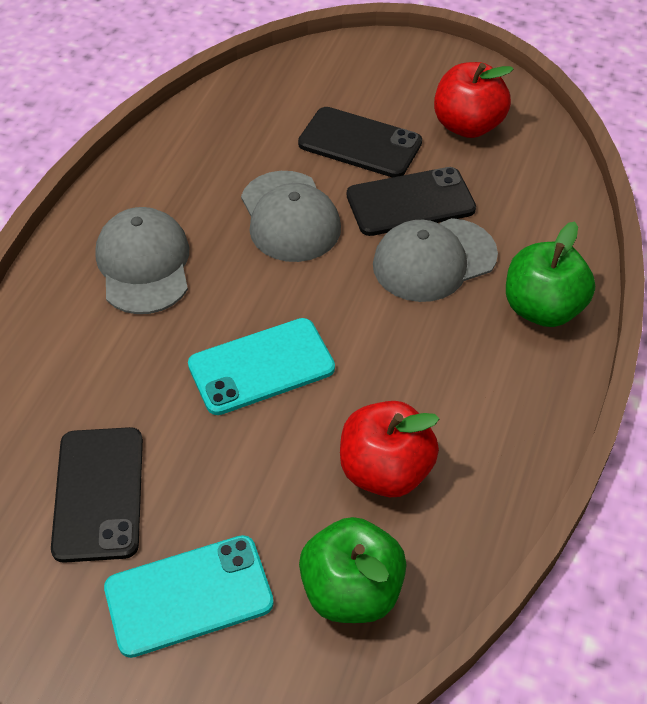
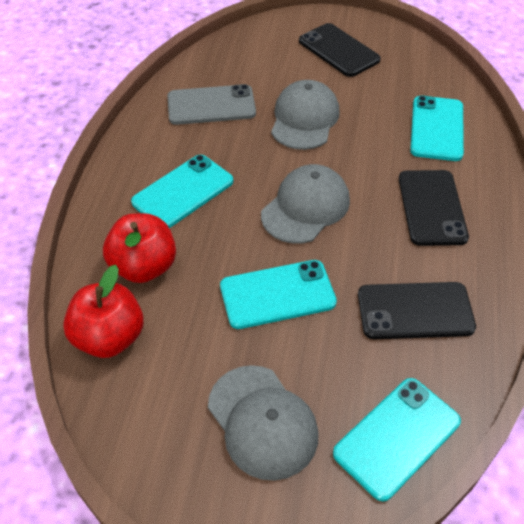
green apple: [299,517,407,623] [506,222,595,327] = 2 -> none = 0
grey phone: none = 0 -> [167,84,256,125] = 1
turquoise phone: [104,535,274,658] [188,318,335,415] = 2 -> [131,155,233,228] [220,260,337,329] [333,378,461,502] [410,96,464,161] = 4

